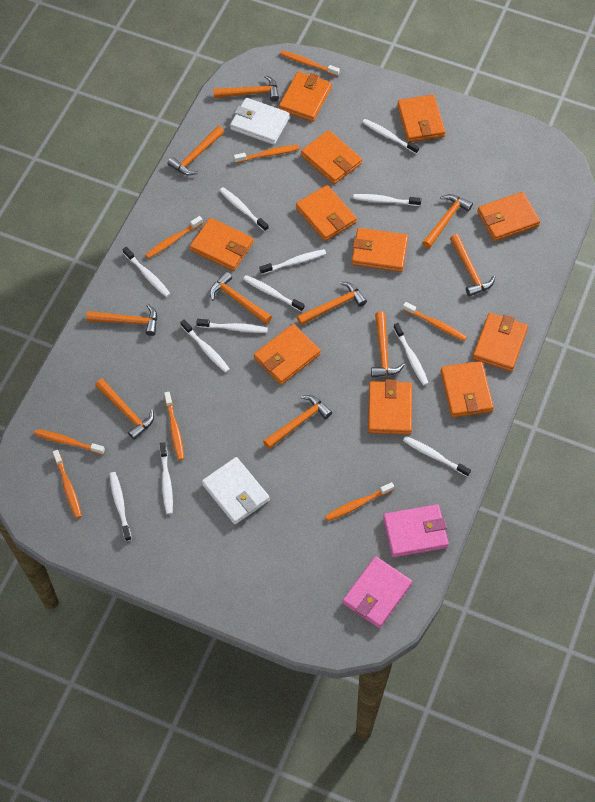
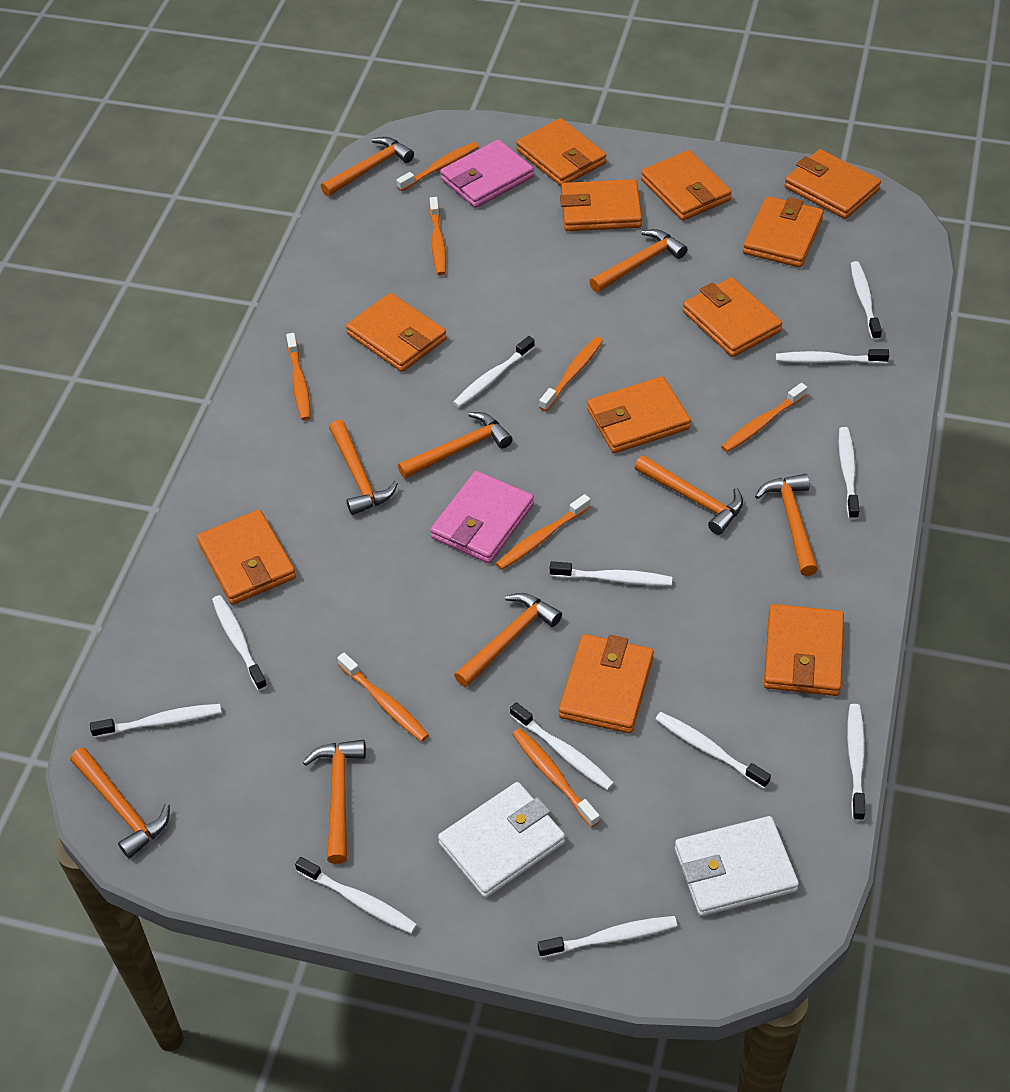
orange hammer: [86,304,157,336] [95,379,154,440] [167,126,224,175] [210,272,272,324] [213,75,279,102] [263,395,332,449] [297,281,367,325] [371,311,405,377] [422,194,473,248] [450,234,495,297] = 10 -> [70,747,170,858] [303,740,366,864] [321,137,414,196] [329,420,398,515] [398,412,513,479] [454,593,562,687] [589,229,687,292] [634,455,743,535] [755,474,818,576] = 9

